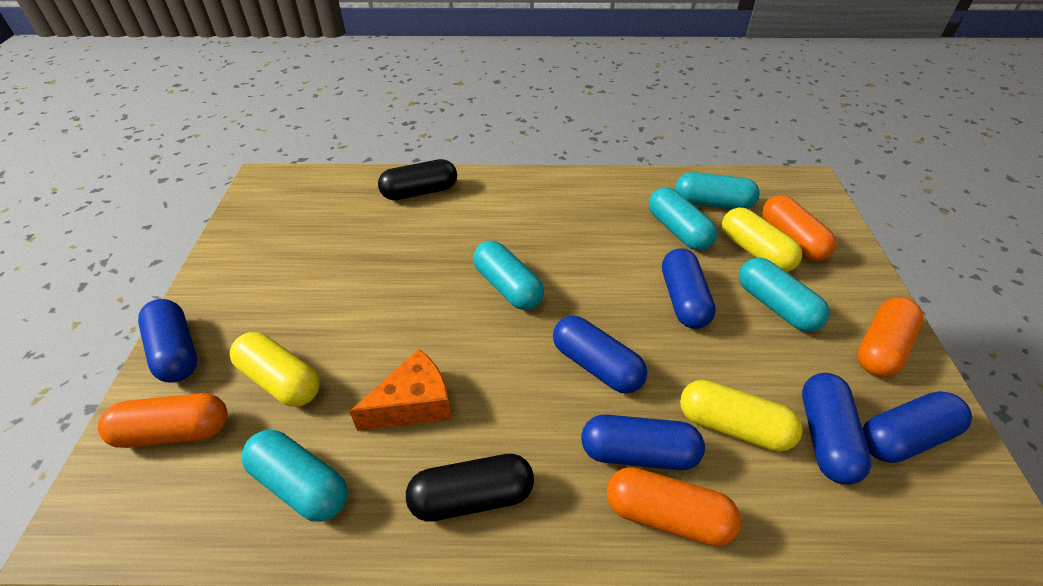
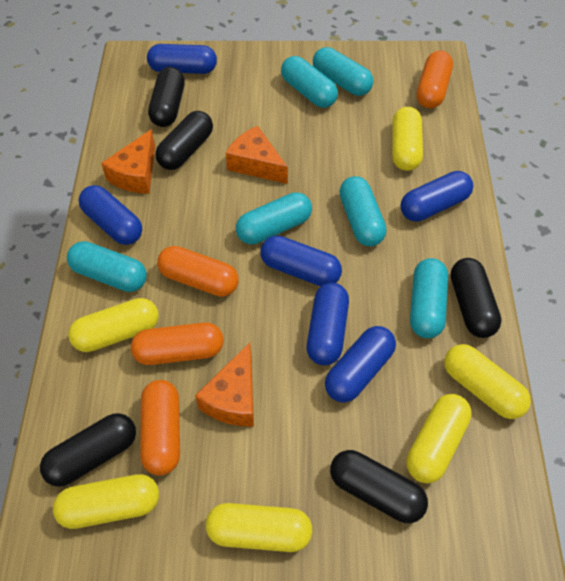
black capsule: [378,159,457,200] [406,454,534,522] = 2 -> [40,413,136,487] [148,67,185,127] [155,111,213,170] [330,450,428,523] [451,258,502,338] = 5
orange cheese: [349,349,452,431] = 1 -> [101,129,155,194] [195,343,254,427] [226,126,288,184] = 3
turquoise capsule: [241,430,347,522] [473,241,544,310] [649,187,717,251] [675,172,760,209] [739,258,830,332] = 5 -> [67,241,147,292] [236,192,312,244] [281,56,338,108] [313,47,374,96] [339,176,387,246] [410,258,448,338] = 6
yellow capsule: [230,332,320,407] [680,380,802,451] [722,207,802,272] = 3 -> [53,474,159,529] [68,298,159,352] [206,503,312,552] [392,107,423,171] [406,394,472,483] [444,344,531,419] = 6

